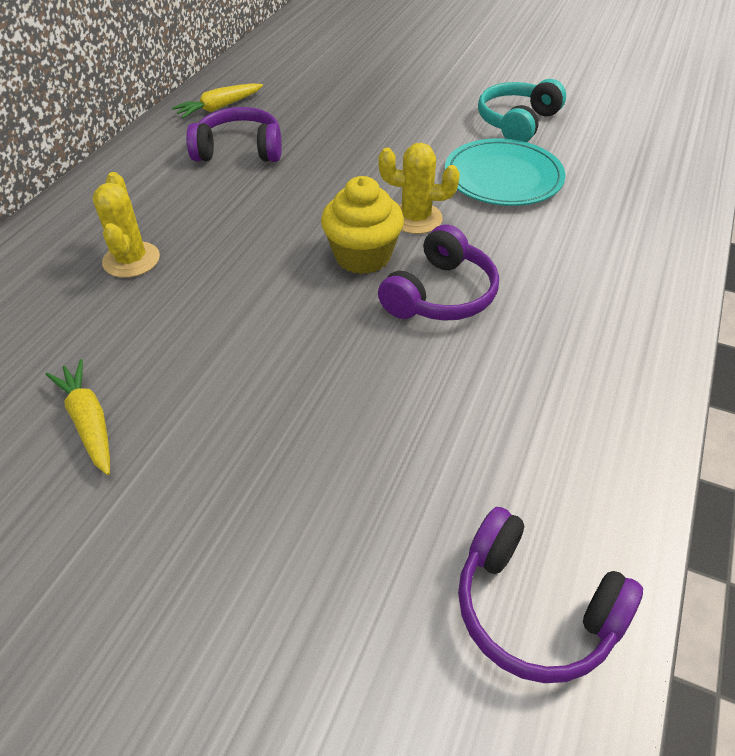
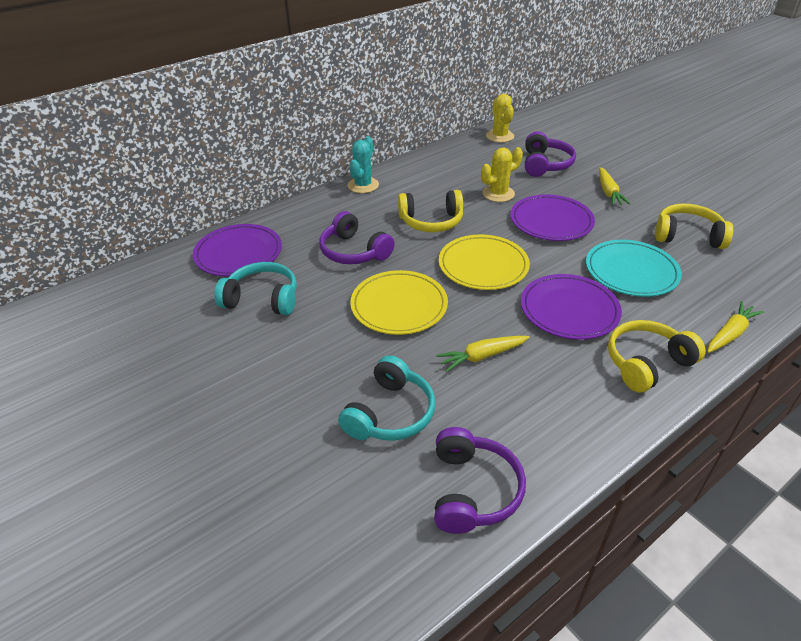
purple plate: none = 0 -> [193,224,282,276] [510,194,595,241] [521,274,622,340] = 3
turquoise cactus: none = 0 -> [348,136,379,193] = 1
turquoise headphones: [478,79,566,142] = 1 -> [214,262,297,315] [338,355,435,441] = 2
yellow carrot: [46,359,110,475] [172,83,263,118] = 2 -> [436,336,530,372] [599,167,630,205] [707,301,764,353] = 3
yellow cupcake: [321,176,404,274] = 1 -> none = 0
yellow headphones: none = 0 -> [398,190,463,232] [608,320,706,393] [655,204,733,249] = 3
yellow plate: none = 0 -> [350,270,448,335] [439,234,530,290] = 2

